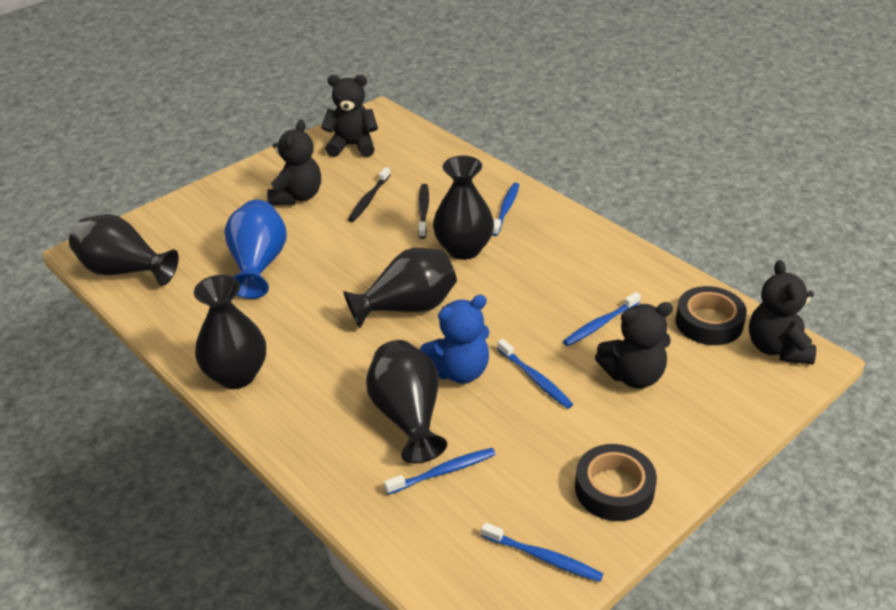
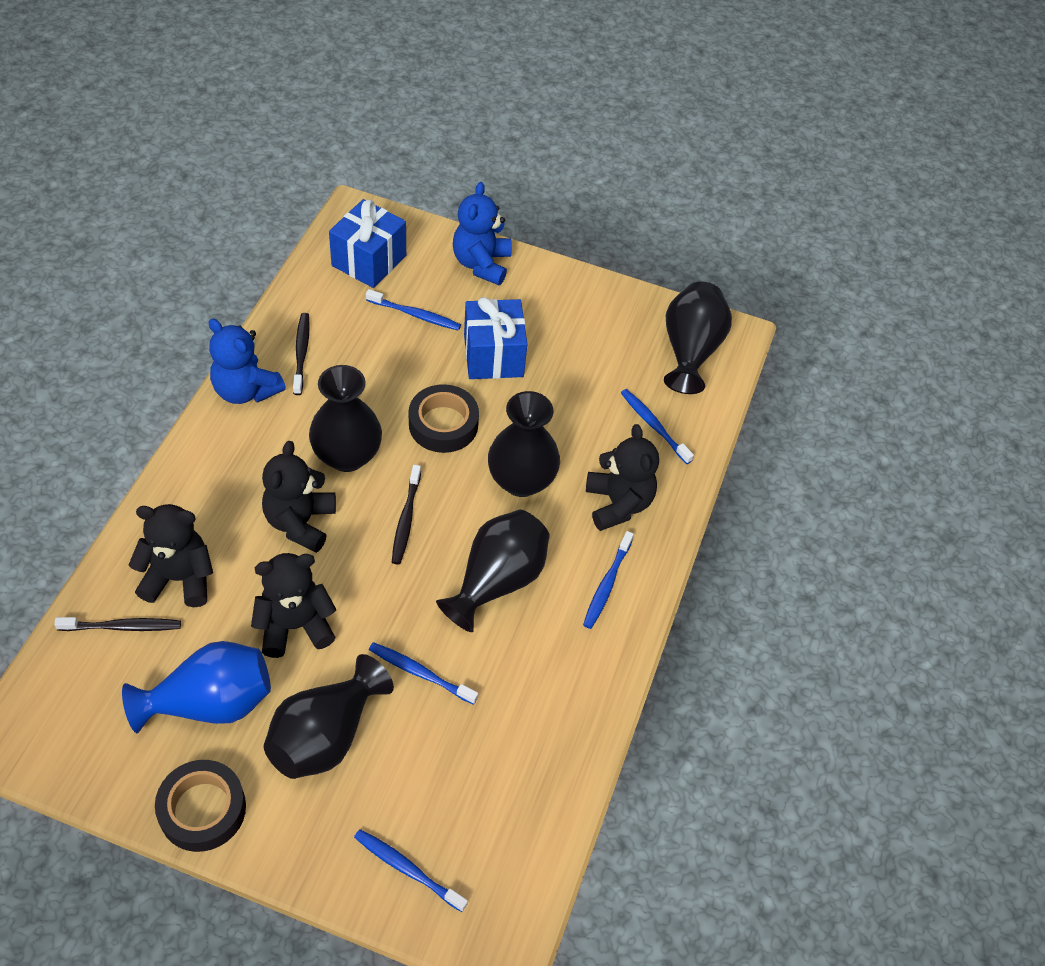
black toothbrush: [348,167,390,222] [418,184,429,239] = 2 -> [54,617,181,631] [293,313,310,395] [392,465,421,565] = 3
blue gift: none = 0 -> [329,199,406,288] [464,297,527,379] = 2
blue teddy bear: [420,295,489,384] = 1 -> [209,319,286,404] [453,182,512,285] = 2

